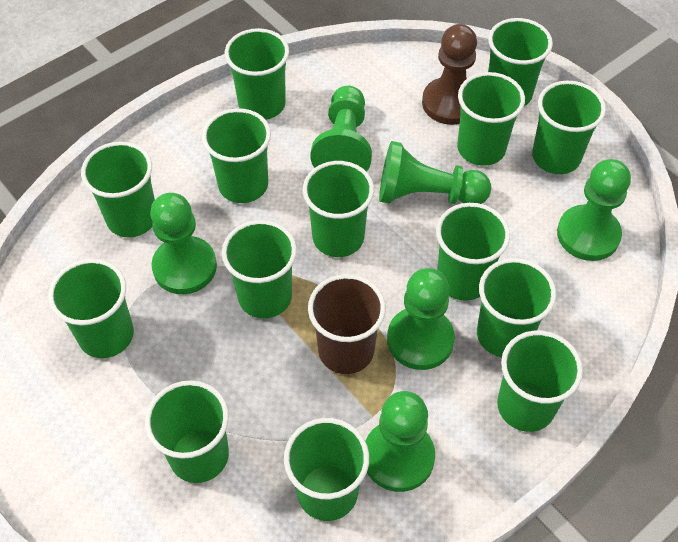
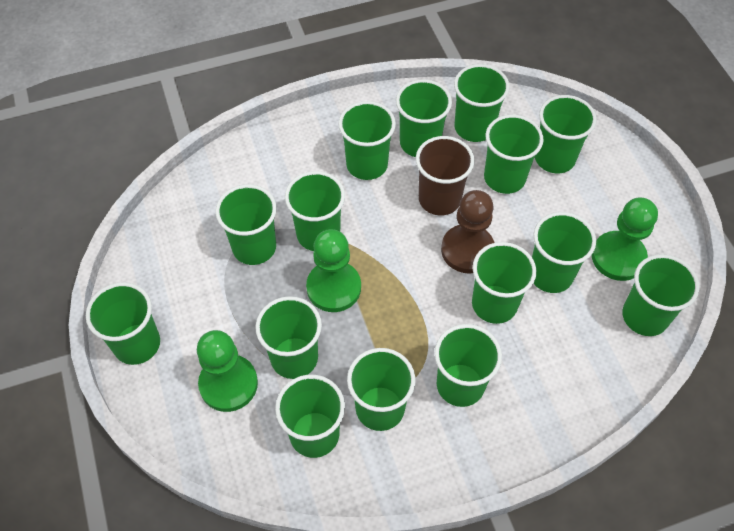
green cup: [48,259,134,358] [81,141,155,238] [145,380,229,483] [202,108,271,203] [222,220,297,318] [225,28,289,120] [284,418,369,521] [303,161,374,257] [436,203,510,301] [457,72,525,166] [477,258,556,357] [488,18,553,106] [497,330,583,432] [532,81,606,174] = 14 -> [86,282,160,365] [215,184,277,265] [255,296,322,379] [275,375,345,458] [285,171,345,251] [338,101,396,180] [347,348,416,431] [396,80,452,157] [434,324,502,407] [454,64,510,142] [472,242,536,324] [484,115,544,194] [532,212,596,293] [535,95,597,173] [622,254,700,336] = 15
green pawn: [150,193,217,294] [310,86,372,172] [365,391,435,492] [379,141,491,204] [387,268,455,370] [557,159,631,261] = 6 -> [197,330,258,412] [306,229,361,312] [592,198,658,281] = 3

